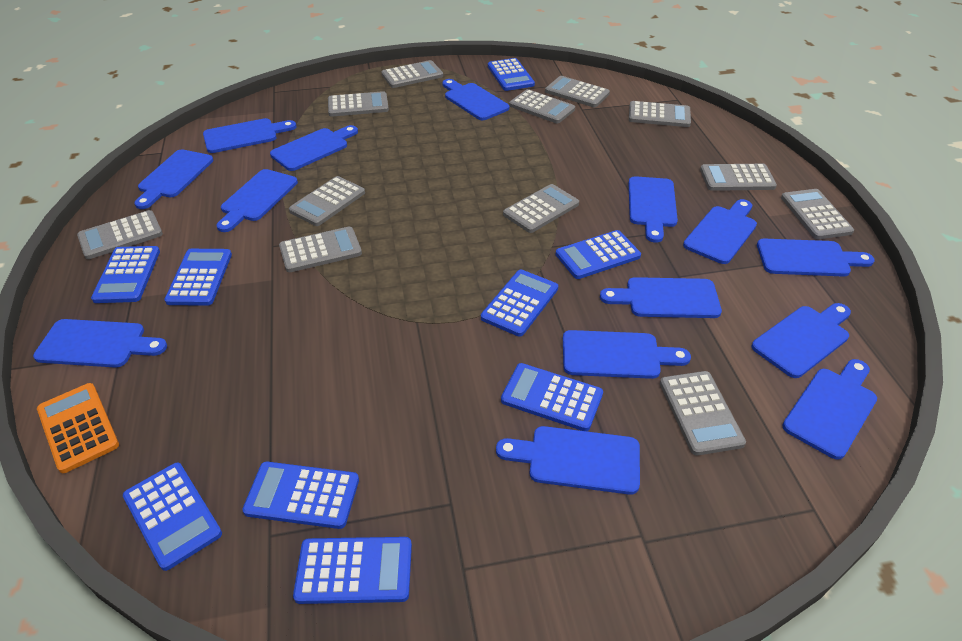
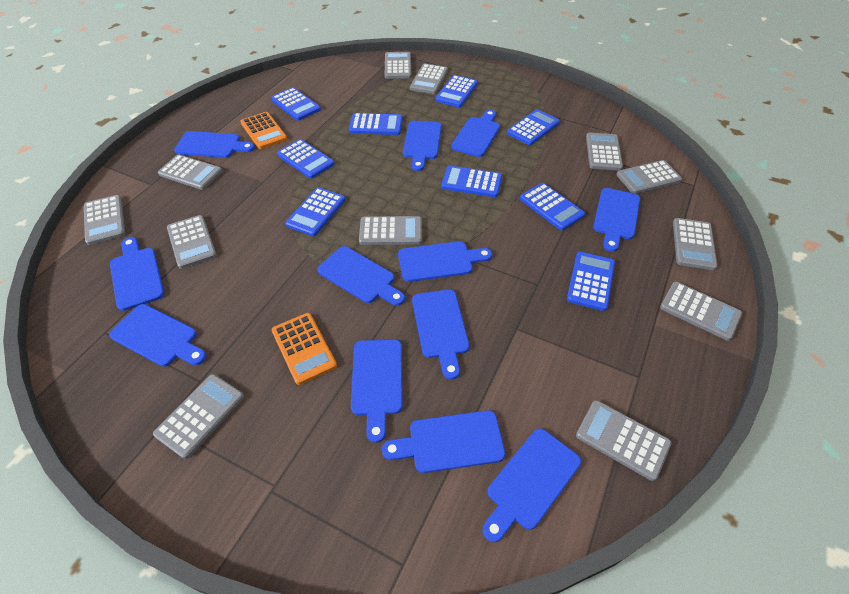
blue cutting board: [33,319,167,368] [134,149,213,209] [203,118,296,153] [217,169,298,232] [270,125,358,171] [442,79,509,120] [496,426,640,495] [563,330,691,379] [600,277,722,318] [629,176,678,243] [683,199,757,264] [752,303,851,378] [757,239,875,277] [782,359,877,460] = 14 -> [109,304,207,367] [110,237,164,311] [174,131,255,158] [317,246,405,306] [351,340,403,443] [382,410,505,473] [398,241,492,282] [403,121,442,171] [412,290,469,379] [451,110,500,157] [482,428,581,542] [593,188,640,252] = 12
orange calculator: [37,383,119,473] = 1 -> [240,112,287,149] [272,313,337,385] = 2

